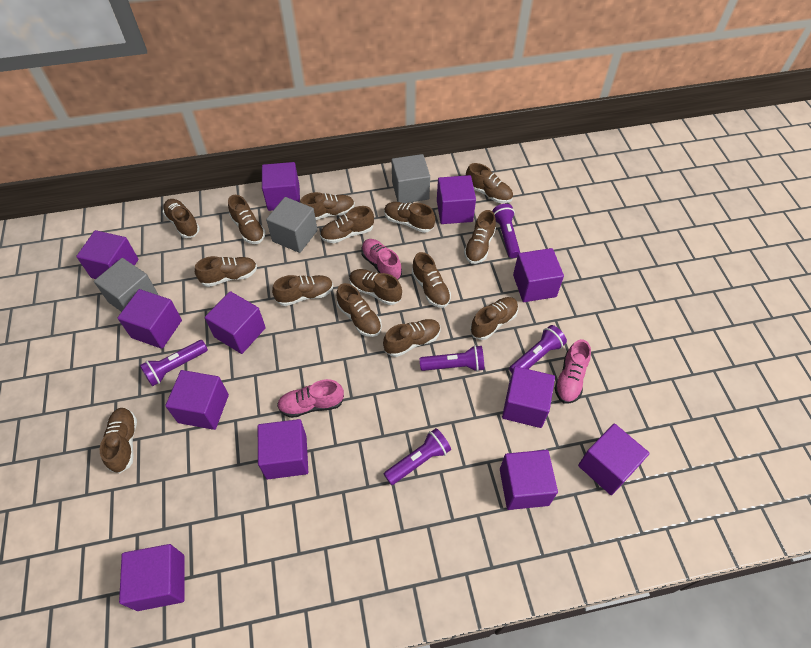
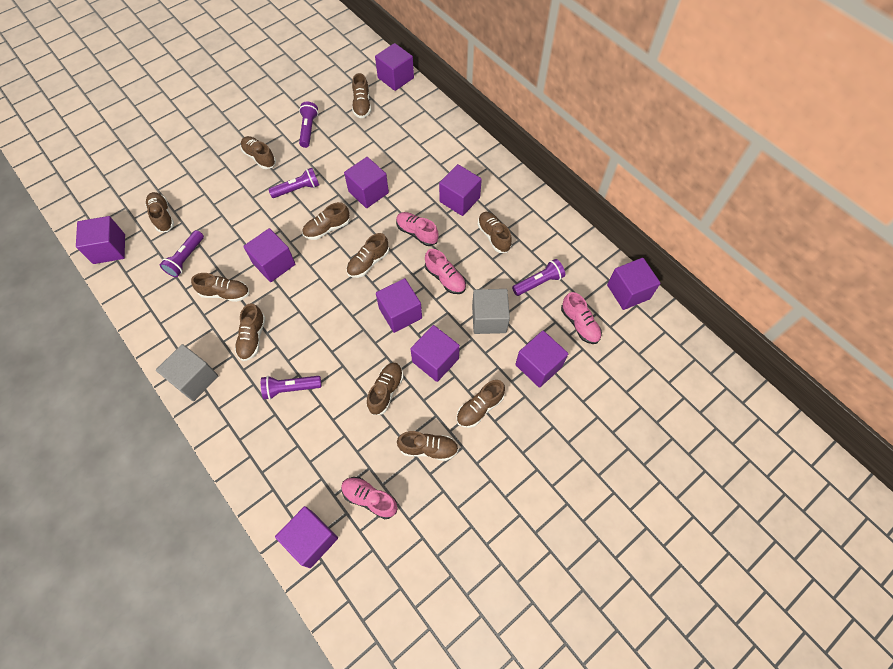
brown shoe: [100,408,137,474] [163,199,200,238] [195,256,257,287] [228,195,266,244] [272,275,333,306] [300,192,355,220] [320,206,374,243] [336,283,382,337] [349,269,402,305] [383,319,441,357] [384,202,435,233] [412,252,451,308] [464,210,496,264] [466,163,513,203] [470,297,518,340] = 15 -> [145,192,174,232] [191,273,250,302] [235,303,266,361] [241,136,276,169] [302,202,350,240] [346,233,389,278] [352,73,371,118] [367,363,403,415] [397,431,459,461] [456,380,505,428] [478,212,512,253] = 11
grey cube: [94,258,158,312] [266,197,317,253] [392,154,430,203] = 3 -> [156,344,218,401] [472,289,510,334] = 2
pink shoe: [277,379,344,418] [361,239,402,280] [554,339,591,404] = 3 -> [341,477,397,520] [396,212,438,246] [425,249,466,294] [561,292,602,344] = 4
purple cube: [76,230,138,279] [118,289,182,349] [119,544,185,611] [165,370,229,430] [205,291,266,354] [258,419,308,479] [262,162,300,211] [437,175,476,224] [500,450,558,510] [502,366,555,428] [513,248,564,302] [578,424,650,495] = 12 -> [76,216,125,264] [243,228,295,282] [275,506,338,568] [344,157,389,208] [375,43,414,91] [376,278,422,333] [410,325,460,382] [439,164,482,216] [515,331,568,388] [607,258,660,310] = 10

